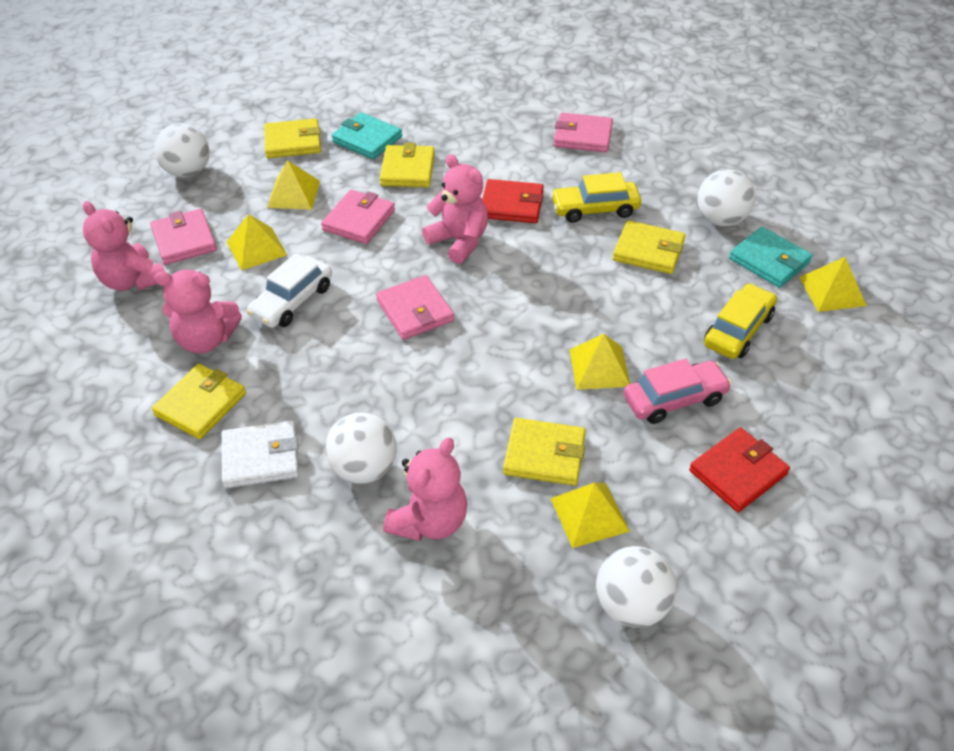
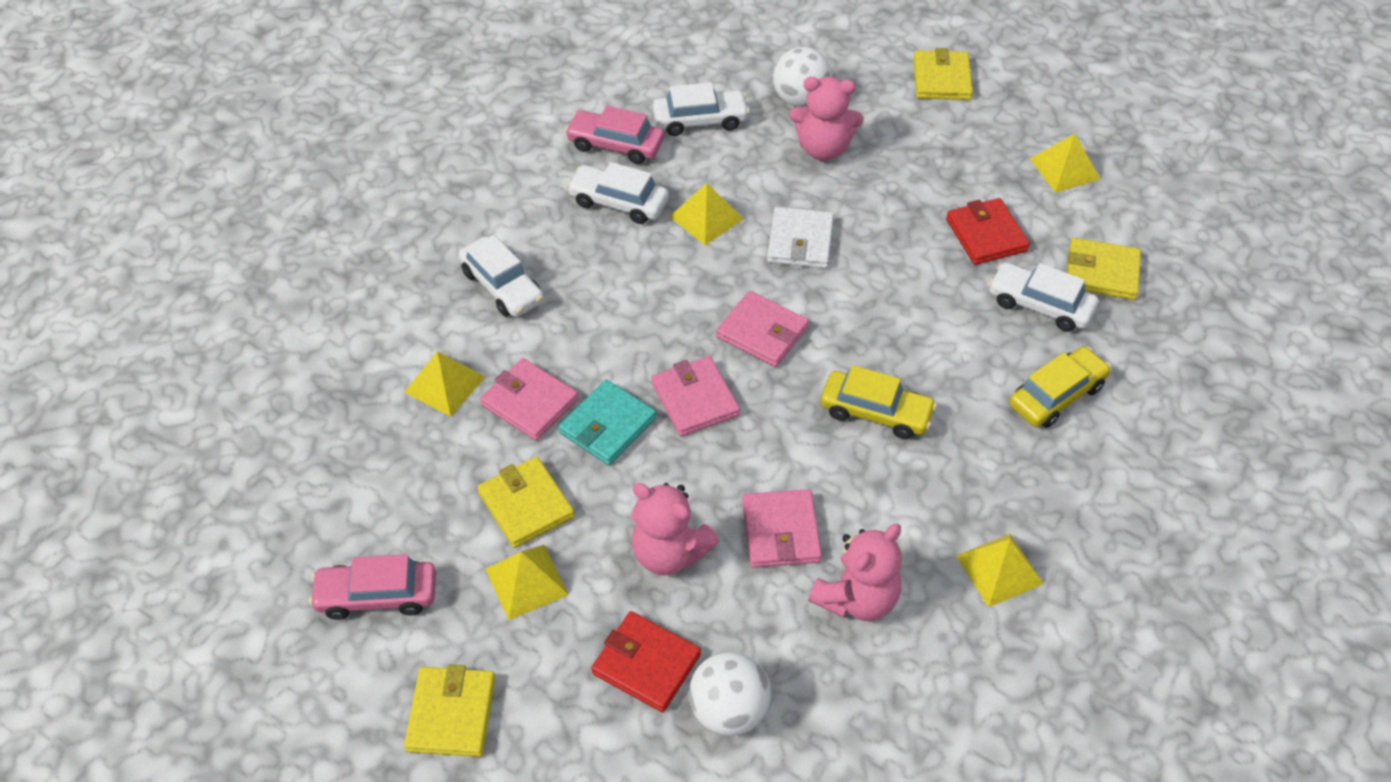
pink car: [624,358,732,424] = 1 -> [309,554,436,620] [565,106,664,164] = 2
pink teddy bear: [83,201,165,291] [154,270,242,354] [383,437,468,541] [422,154,488,264] = 4 -> [631,483,719,575] [790,77,864,161] [808,524,902,621] = 3
turquoise wallet: [331,112,402,159] [729,227,813,288] = 2 -> [558,380,656,465] = 1
white ball: [154,123,210,177] [325,412,397,484] [596,546,677,627] [698,169,756,226] = 4 -> [689,652,771,736] [773,47,832,107] = 2
white car: [247,253,332,328] = 1 -> [459,235,544,317] [567,162,669,224] [653,82,750,136] [989,262,1098,332] = 4
yellow wallet: [152,364,246,439] [264,118,321,158] [380,143,435,187] [503,418,586,486] [613,220,685,274] = 5 -> [404,664,495,757] [477,457,575,548] [913,48,973,100] [1067,238,1141,300] = 4

